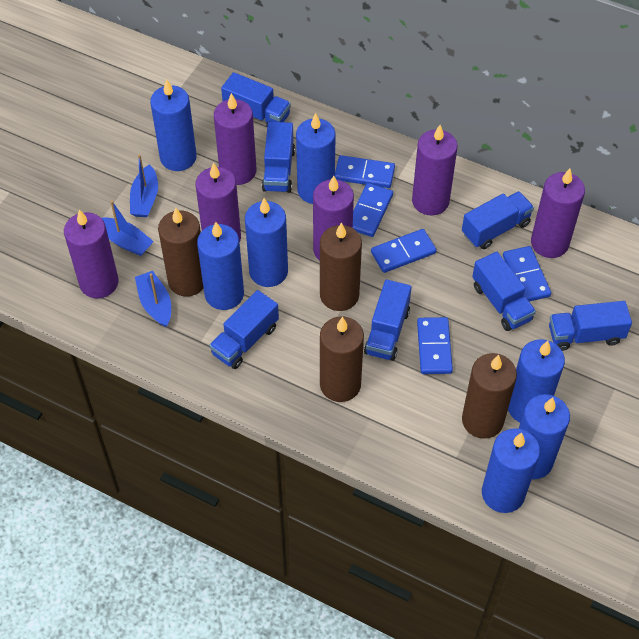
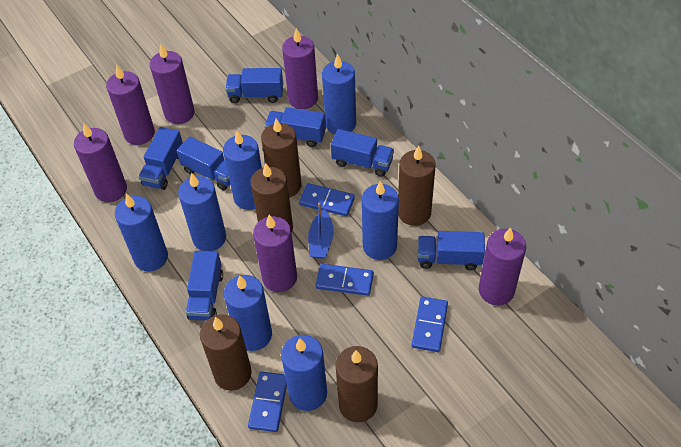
blue boat: [102,200,154,256] [130,154,158,217] [135,271,171,327] = 3 -> [308,203,333,259] = 1
blue domino: [335,155,395,188] [353,183,393,237] [371,229,436,273] [417,317,453,374] [503,246,551,302] = 5 -> [248,372,287,432] [299,183,355,216] [316,264,374,296] [412,297,448,352] = 4
brown candle: [158,208,203,297] [320,223,362,311] [320,316,364,402] [462,353,517,439] = 4 -> [200,314,252,391] [250,163,293,233] [261,118,302,197] [335,346,378,422] [398,146,436,226] = 5

